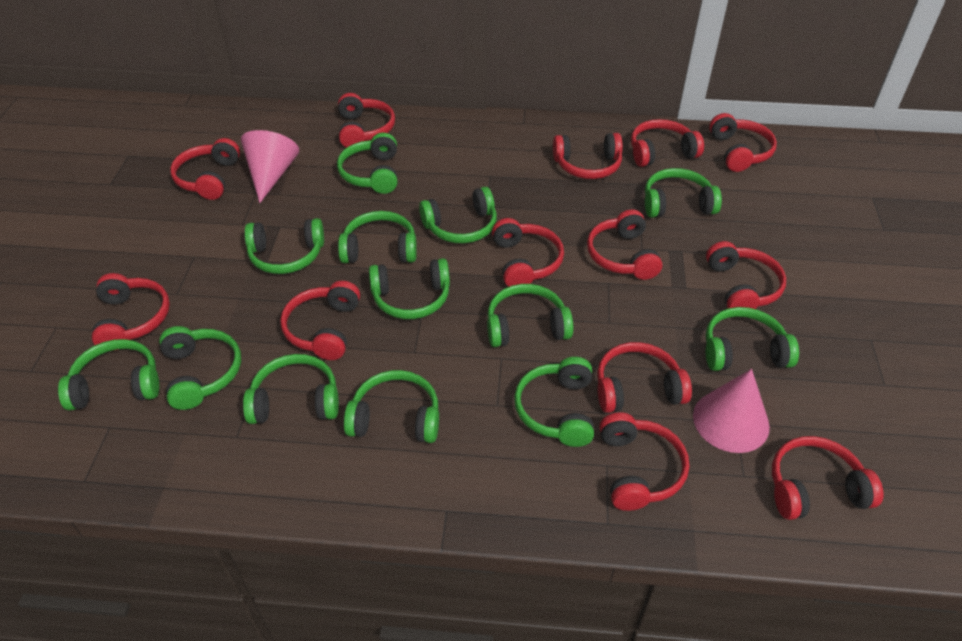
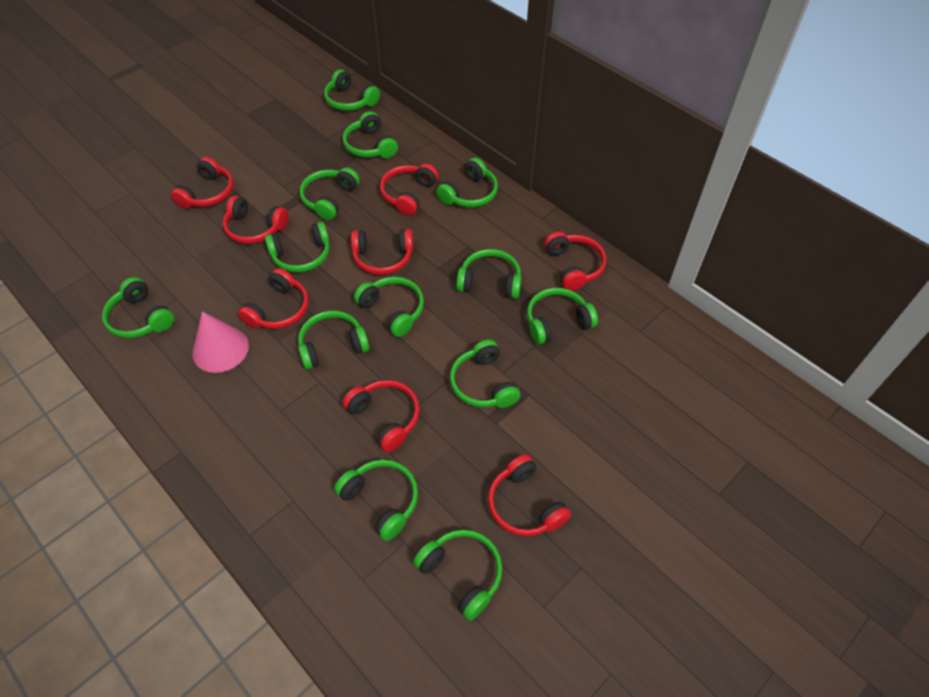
pink cone: [241,130,299,203] [693,369,770,453] = 2 -> [192,312,249,373] = 1
red headphones: [92,273,170,351] [170,138,240,200] [280,281,360,360] [338,93,395,148] [492,218,564,287] [553,133,623,179] [587,209,663,280] [597,342,692,413] [599,412,689,511] [631,119,704,167] [706,241,786,309] [709,113,777,172] [772,436,883,520] = 13 -> [171,157,234,209] [223,196,289,244] [238,268,309,329] [343,380,420,452] [351,229,413,275] [380,163,439,216] [488,454,571,536] [544,232,606,291] = 8

